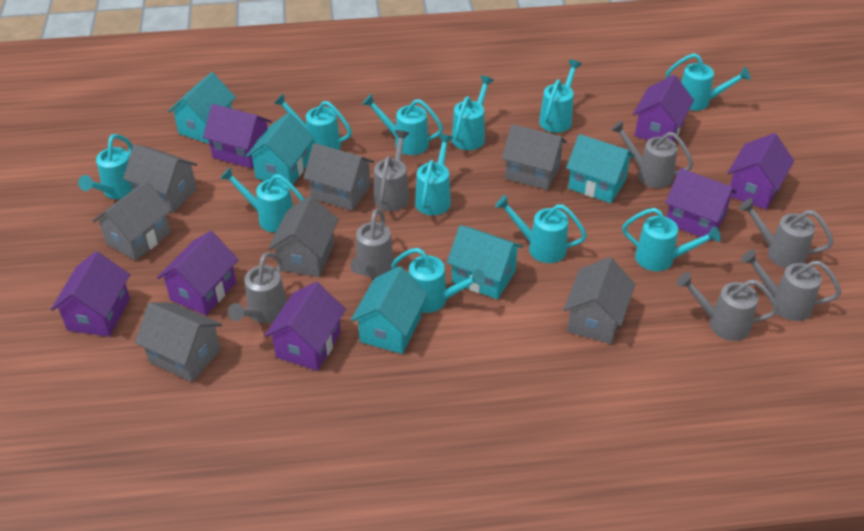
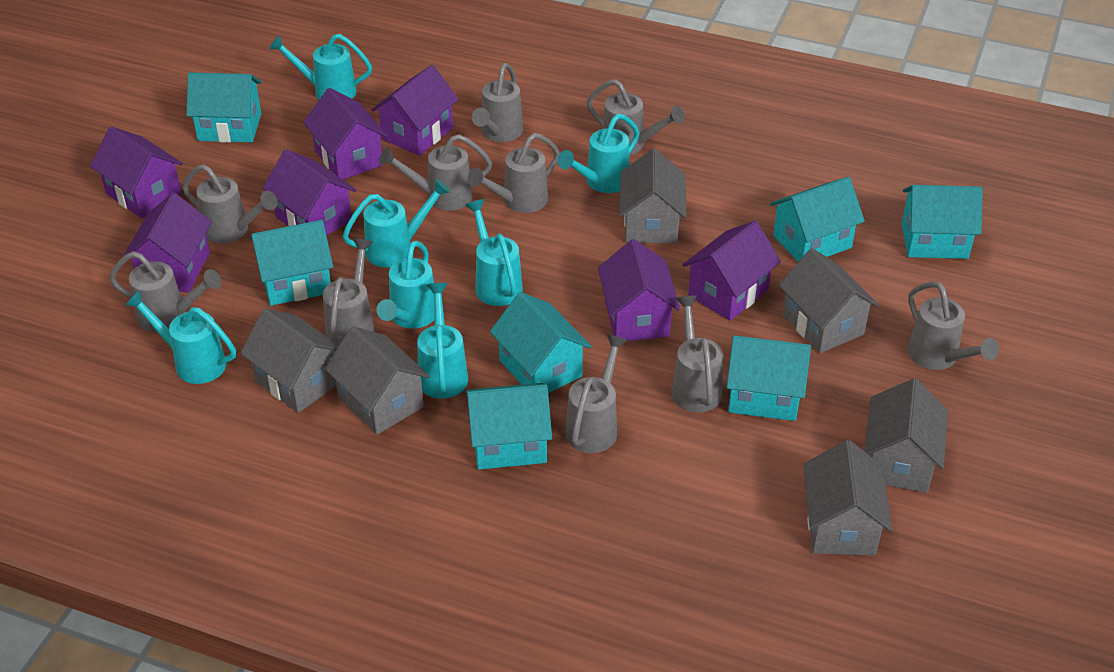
grey house: [92,181,171,261] [123,144,197,213] [135,302,222,382] [268,196,339,277] [303,143,374,211] [502,124,567,190] [563,257,635,344] = 7 -> [240,308,339,413] [325,326,430,435] [619,149,687,244] [778,248,879,353] [803,440,892,556] [864,378,948,493] = 6
grey watering can: [228,252,287,323] [350,209,394,278] [374,130,409,211] [611,121,693,188] [677,272,778,341] [739,198,833,268] [741,249,841,321] = 7 -> [109,251,221,332] [182,164,278,244] [323,238,375,345] [379,134,492,211] [468,133,560,213] [472,63,523,142] [565,334,628,453] [587,79,684,155] [671,295,723,412] [908,281,999,370] = 10
turquoise house: [168,72,236,144] [246,113,314,185] [351,266,428,354] [447,225,523,299] [566,134,635,203] = 5 -> [186,72,261,143] [251,220,333,306] [466,383,552,469] [490,292,592,393] [726,335,811,421] [770,177,865,262] [901,185,983,259] = 7
turquoise watering can: [78,134,133,199] [220,167,304,232] [274,93,352,153] [362,94,443,155] [391,248,485,313] [415,134,453,215] [451,76,494,150] [495,195,587,263] [539,60,582,133] [622,208,721,271] [666,53,751,111] = 11 -> [125,290,236,384] [269,34,372,100] [343,179,450,268] [376,241,435,329] [417,283,468,399] [465,199,523,306] [558,114,640,193] = 7

